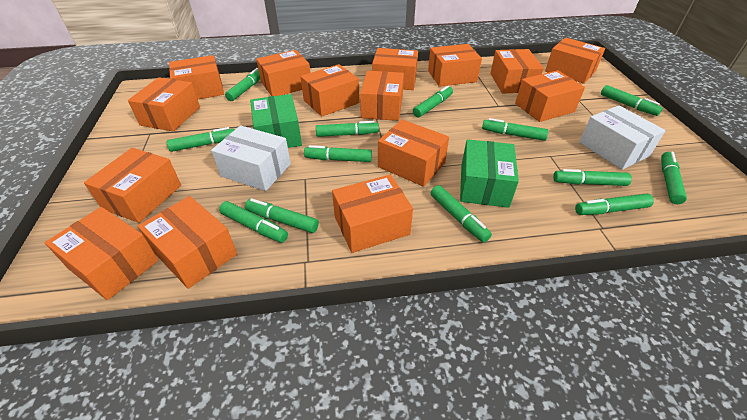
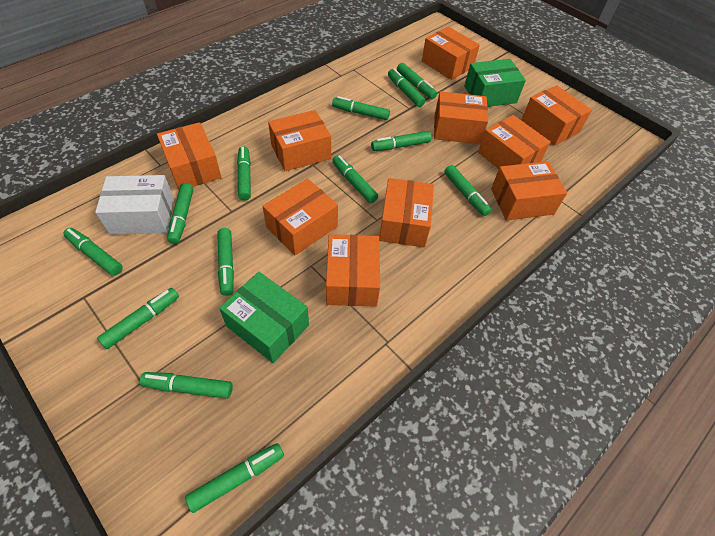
orange box: [45,207,159,300] [84,148,181,223] [128,77,200,132] [137,196,237,289] [169,55,224,99] [256,50,310,96] [300,64,360,117] [332,175,413,253] [360,71,404,121] [372,48,418,90] [378,119,449,187] [428,44,482,87] [490,49,544,94] [515,70,585,122] [545,37,605,84] = 15 -> [157,122,222,190] [262,178,338,255] [268,110,331,171] [326,234,380,307] [379,178,434,247] [422,27,480,80] [434,91,488,144] [478,115,551,169] [491,161,567,221] [522,85,592,146] = 10
white box: [211,125,291,191] [579,105,666,170] = 2 -> [95,175,174,235] = 1

